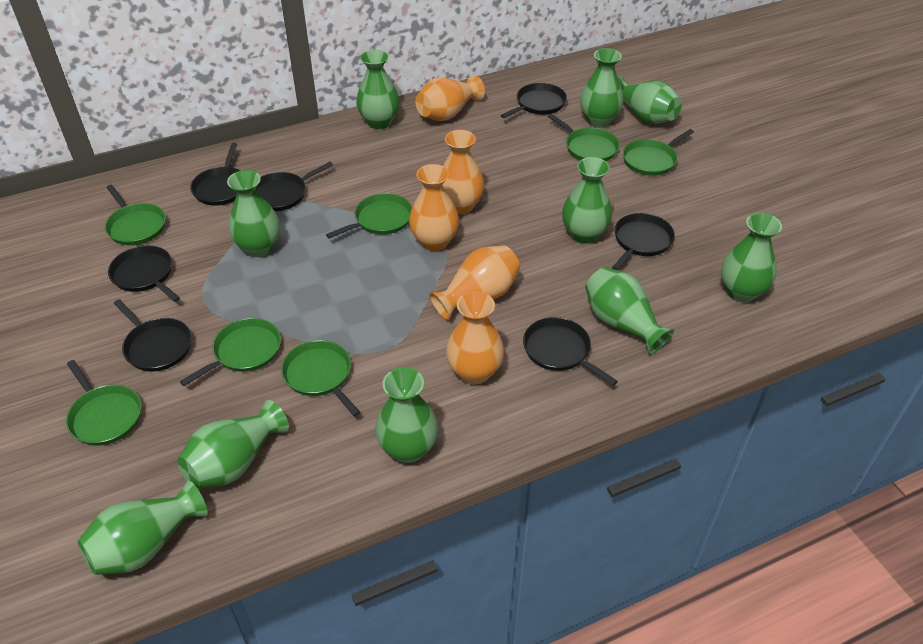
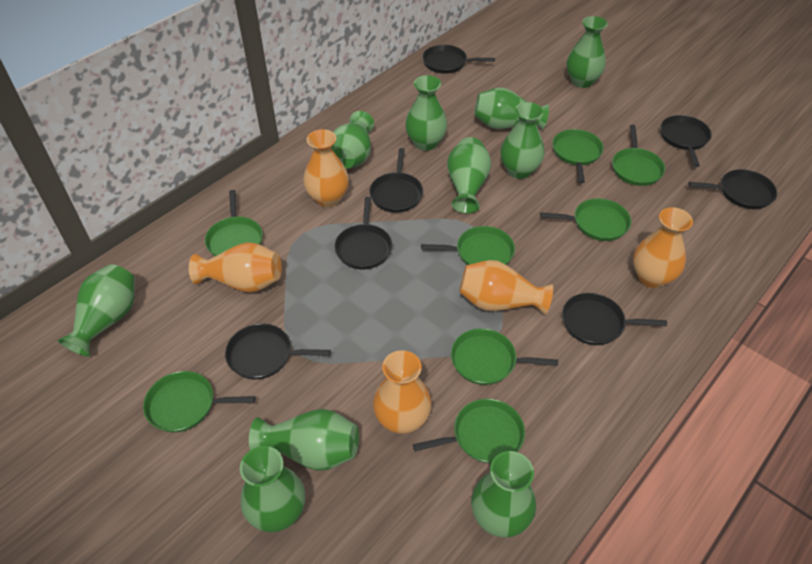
green pan: [66,360,141,446] [105,185,166,245] [180,318,281,386] [281,340,360,416] [326,193,412,239] [548,114,620,161] [623,129,694,176] = 7 -> [143,371,255,432] [205,190,263,256] [413,399,525,463] [421,226,515,265] [451,328,558,385] [540,198,631,241] [552,129,604,183] [612,125,665,186] = 8

